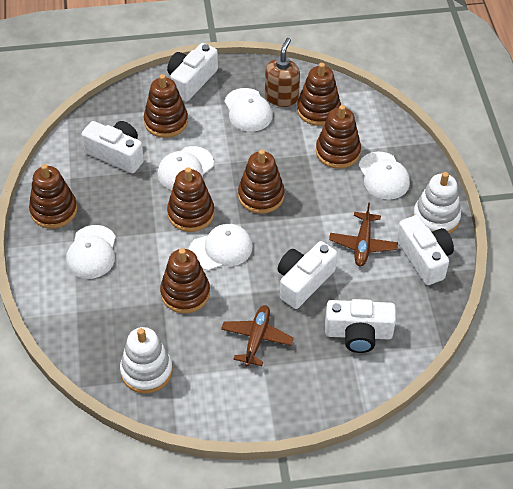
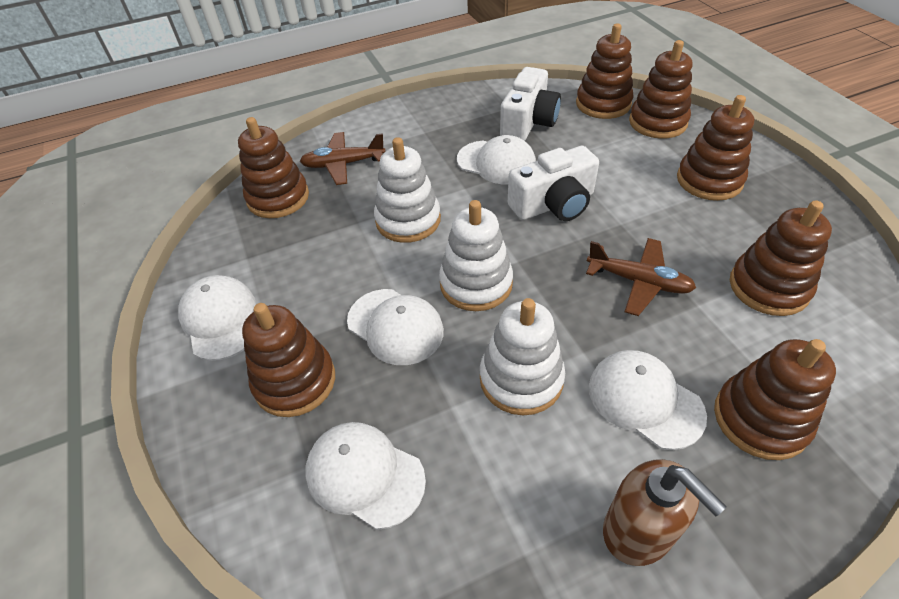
white camera: [82,121,144,173] [167,43,218,102] [278,241,337,309] [325,299,396,353] [397,215,454,285] = 5 -> [500,67,561,141] [508,146,599,221] = 2
white stacking toy: [120,327,173,394] [413,172,461,234] = 2 -> [374,137,441,243] [439,200,513,311] [480,298,565,415] = 3

